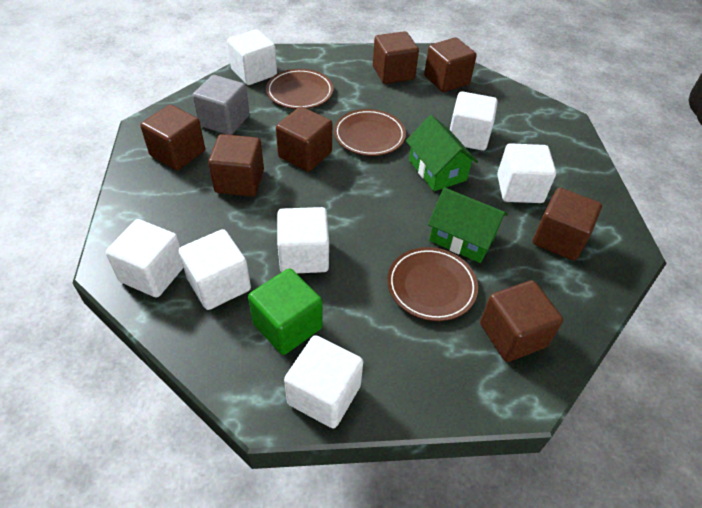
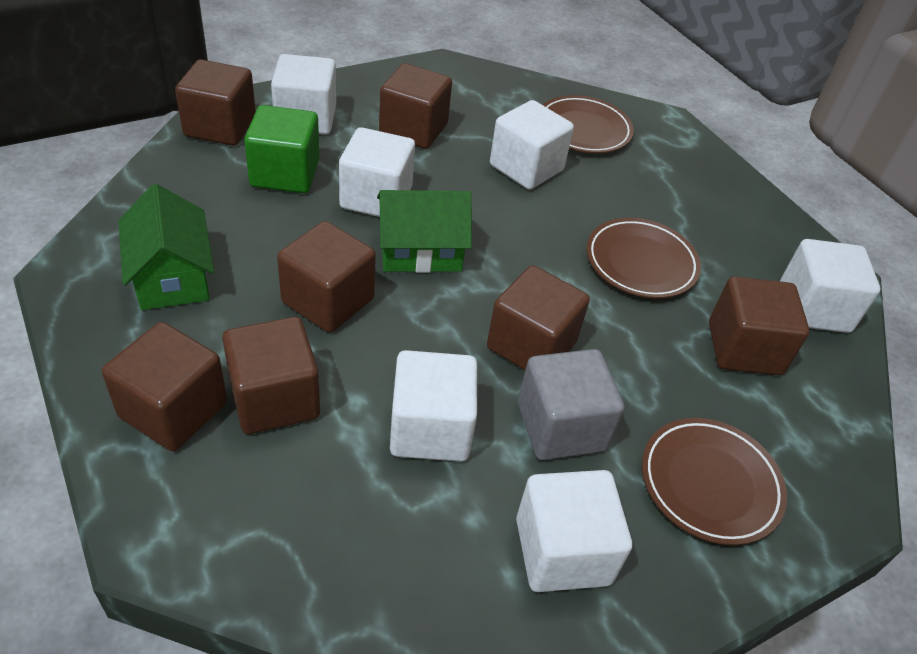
white cube: [106,219,183,298] [179,229,251,310] [227,29,277,85] [277,207,329,273] [284,335,363,428] [450,91,498,151] [497,143,556,203] = 7 -> [271,54,336,135] [339,127,415,217] [390,350,477,461] [490,100,574,190] [516,470,632,592] [780,239,880,333] = 6

